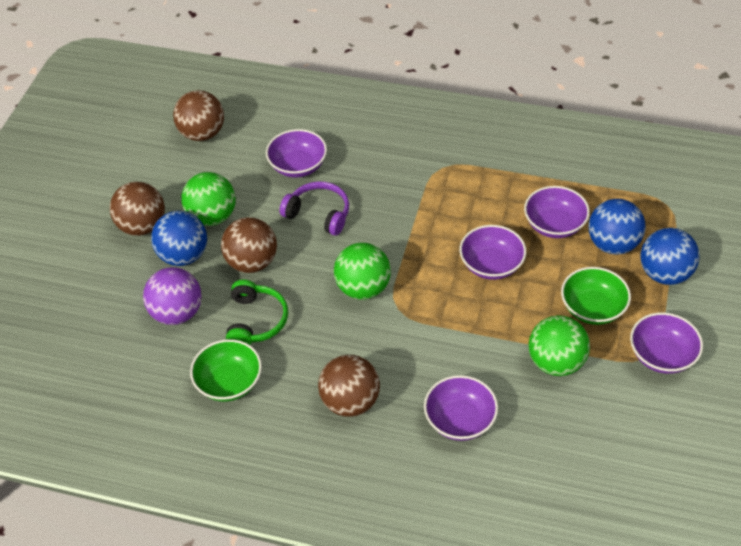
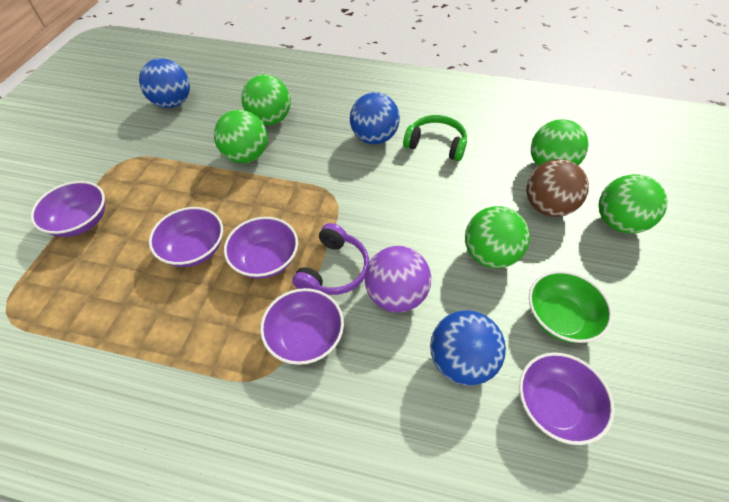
brown ball: [110,182,165,236] [173,90,224,141] [221,217,277,273] [318,355,380,417] = 4 -> [526,159,589,217] = 1
green ball: [181,172,236,226] [334,243,391,300] [529,315,590,376] = 3 -> [214,110,268,163] [241,74,291,125] [465,206,530,268] [531,119,589,166] [599,174,667,233] = 5
green bowl: [190,339,262,401] [561,267,631,325] = 2 -> [529,271,613,343] = 1

